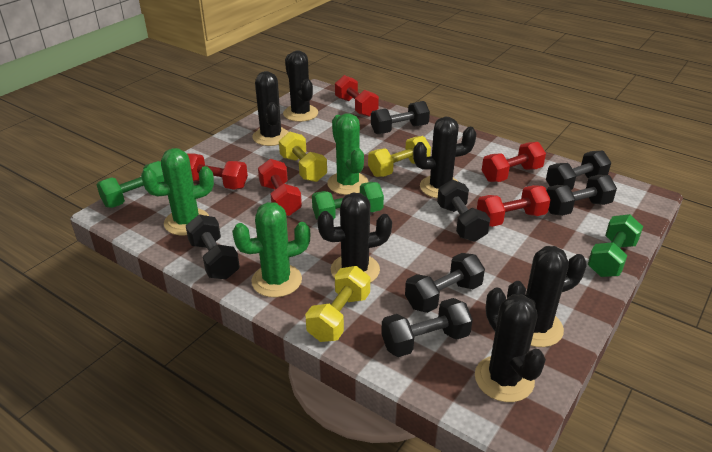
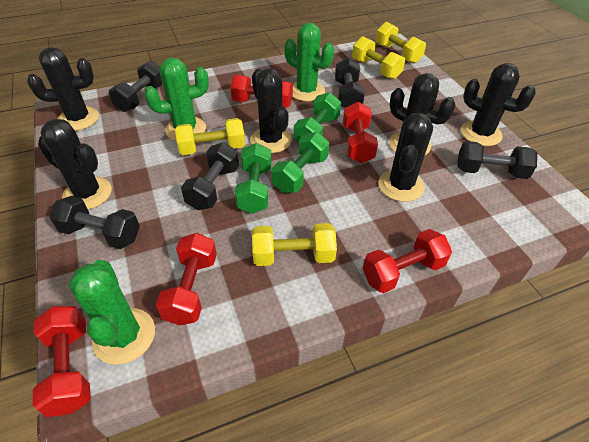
black dumbbell: [186,214,240,279] [371,101,430,134] [381,298,473,357] [405,253,485,313] [437,179,490,242] [546,151,611,190] [547,175,617,216] = 7 -> [49,196,140,249] [109,61,163,112] [181,142,239,210] [335,58,365,108] [458,141,537,179] = 5
yellow dumbbell: [279,132,327,182] [305,266,370,342] [368,136,431,177] = 3 -> [175,118,245,155] [252,223,337,266] [352,36,405,79] [375,22,426,63] = 4

